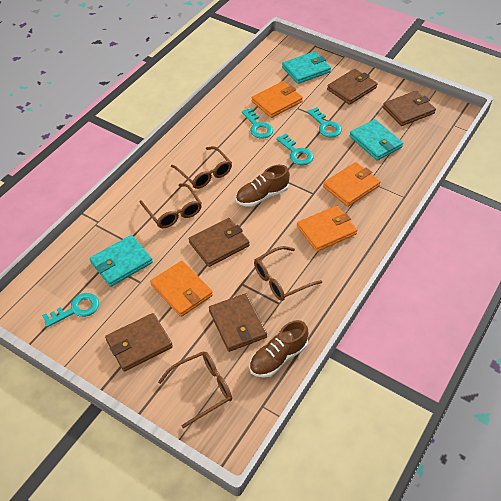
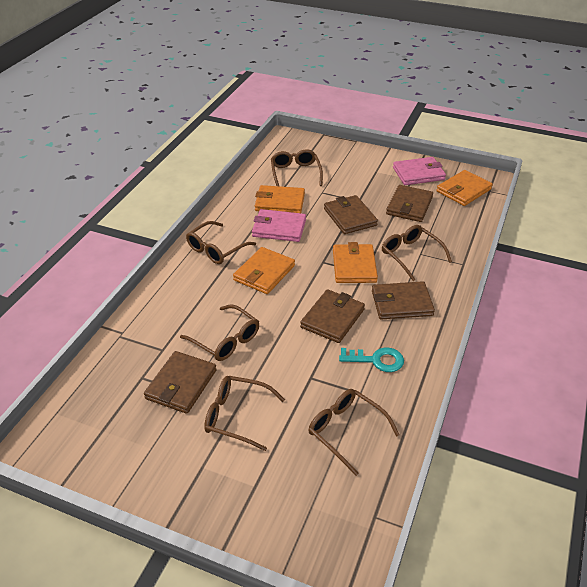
brown glasses: [140,183,202,228] [158,351,232,428] [171,146,232,189] [254,246,322,301] = 4 -> [180,304,259,361] [186,221,256,264] [204,376,285,451] [271,149,323,186] [308,389,400,476] [382,225,452,281] = 6
brown shoe: [236,165,290,207] [249,320,308,378] = 2 -> none = 0
pink wallet: none = 0 -> [252,209,306,242] [393,157,446,185] = 2
turquoise key: [42,293,99,327] [242,108,273,139] [276,134,314,165] [307,107,342,138] = 4 -> [339,348,404,372] = 1
turquoise wallet: [90,235,153,287] [282,51,331,84] [349,119,403,160] = 3 -> none = 0

